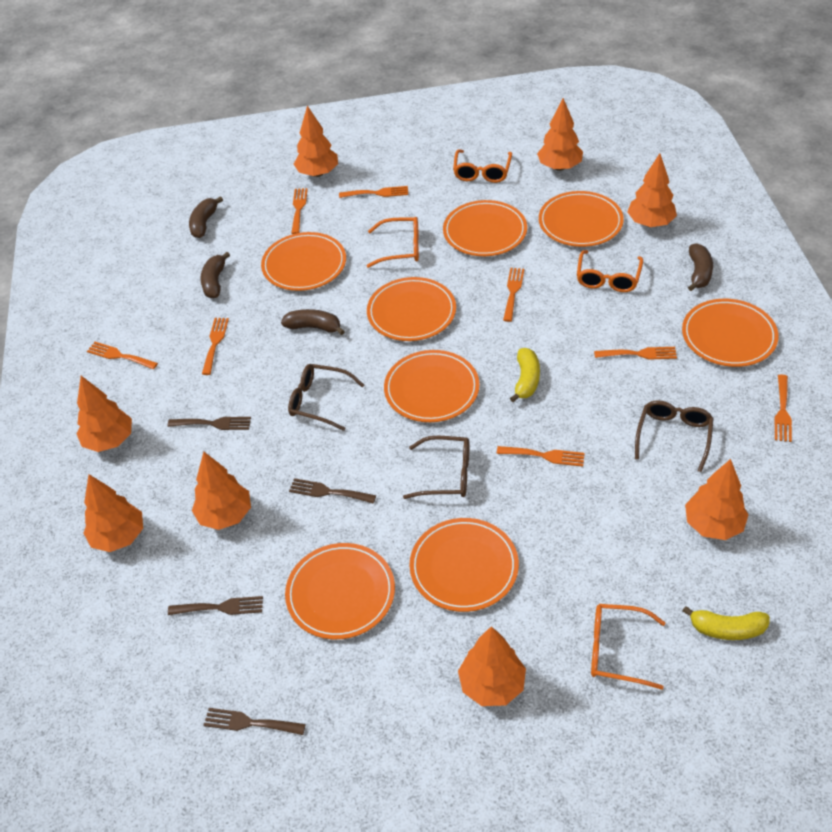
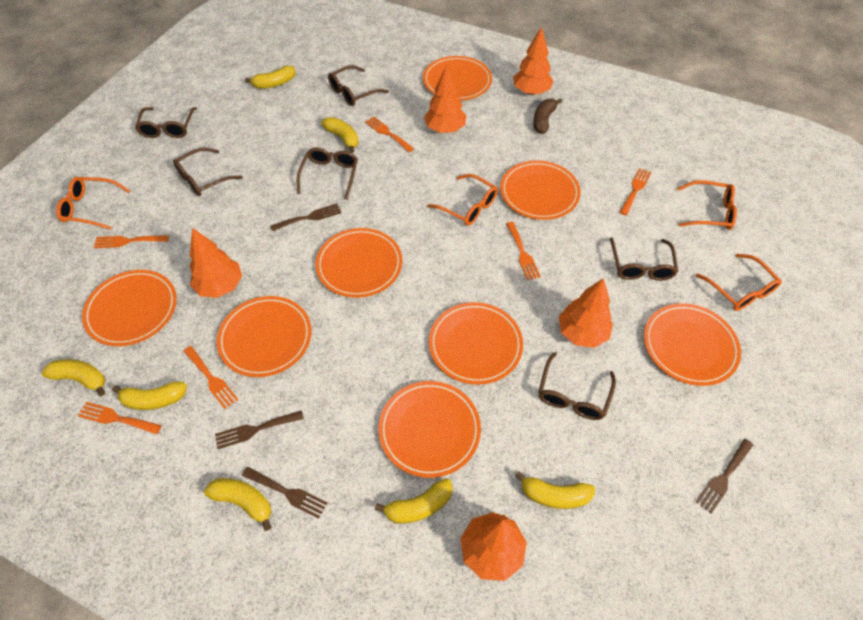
brown banana: [189,196,223,238] [200,252,230,298] [281,309,345,335] [688,243,713,291] = 4 -> [533,98,562,134] = 1
brown glasses: [288,364,364,431] [403,436,469,499] [635,400,714,472] = 3 -> [135,107,197,138] [173,147,243,196] [297,148,358,200] [328,65,389,106] [538,352,616,420] [610,237,678,281] = 6
orange fork: [87,342,158,369] [202,318,229,375] [291,188,308,234] [339,186,408,198] [497,446,585,467] [503,268,524,322] [594,347,677,360] [774,375,792,442] = 8 -> [78,402,162,434] [93,235,169,248] [183,346,238,409] [365,116,414,152] [506,222,541,280] [620,168,651,215] = 6
orange tree: [76,376,132,452] [83,474,143,552] [192,452,251,530] [294,106,338,177] [458,626,526,706] [537,98,583,171] [627,153,677,227] [685,459,749,540] = 8 -> [190,228,242,298] [424,65,466,133] [460,512,527,581] [513,27,553,95] [559,278,613,348] = 5
yellow banana: [510,348,540,402] [683,606,770,640] = 2 -> [42,359,105,396] [112,382,187,410] [204,478,271,531] [245,65,296,89] [321,117,359,153] [375,478,453,524] [515,471,595,509] = 7

